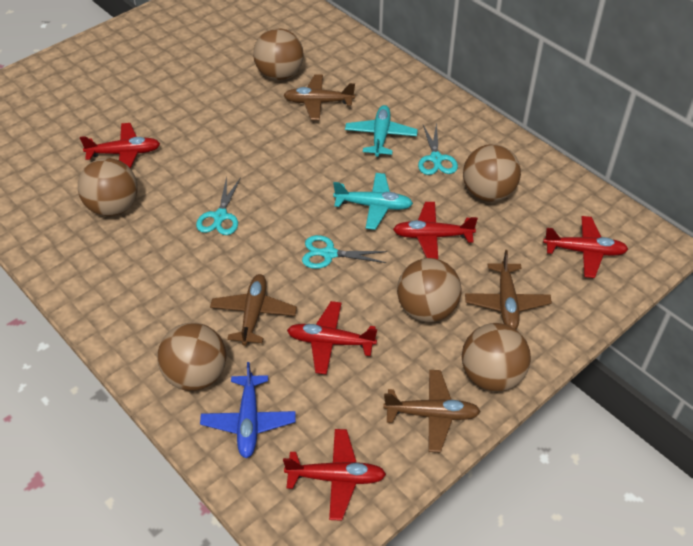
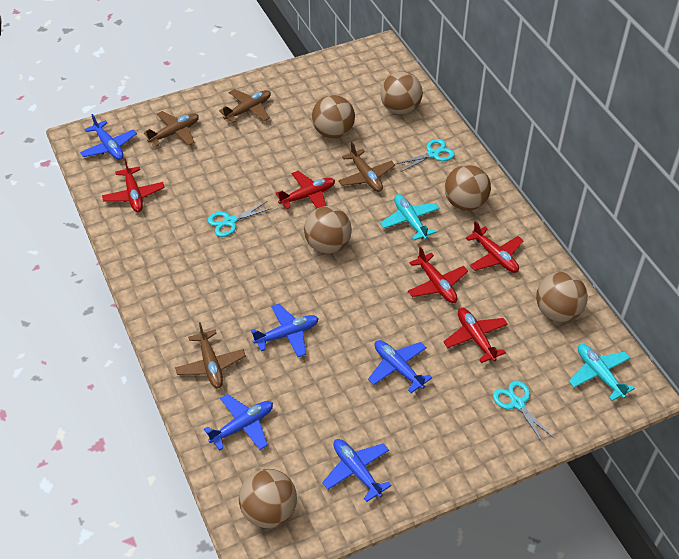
blue plane: [200,362,296,458] = 1 -> [80,114,137,160] [204,394,273,451] [251,304,319,357] [322,439,392,502] [368,340,432,393] = 5

